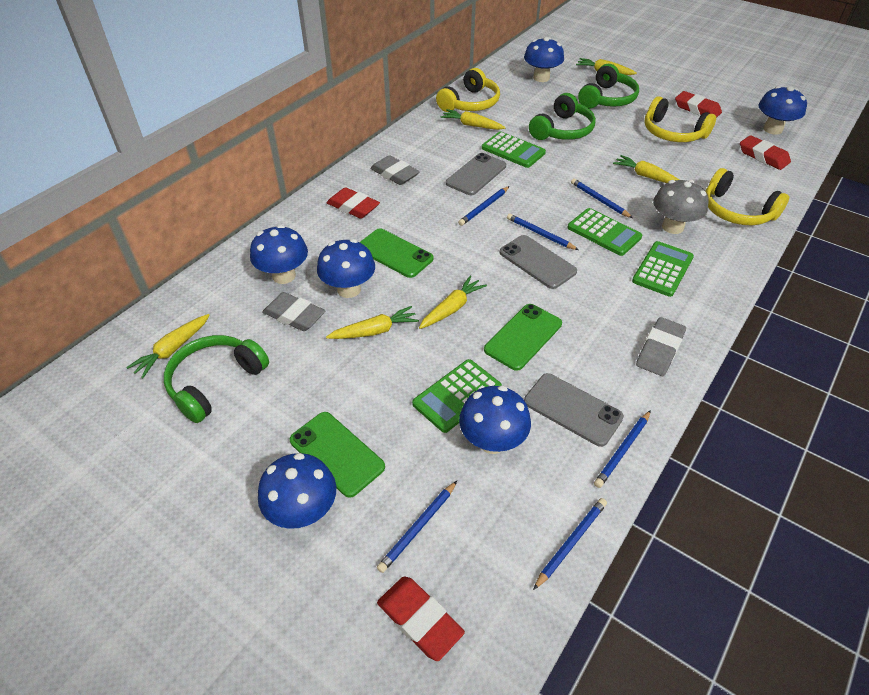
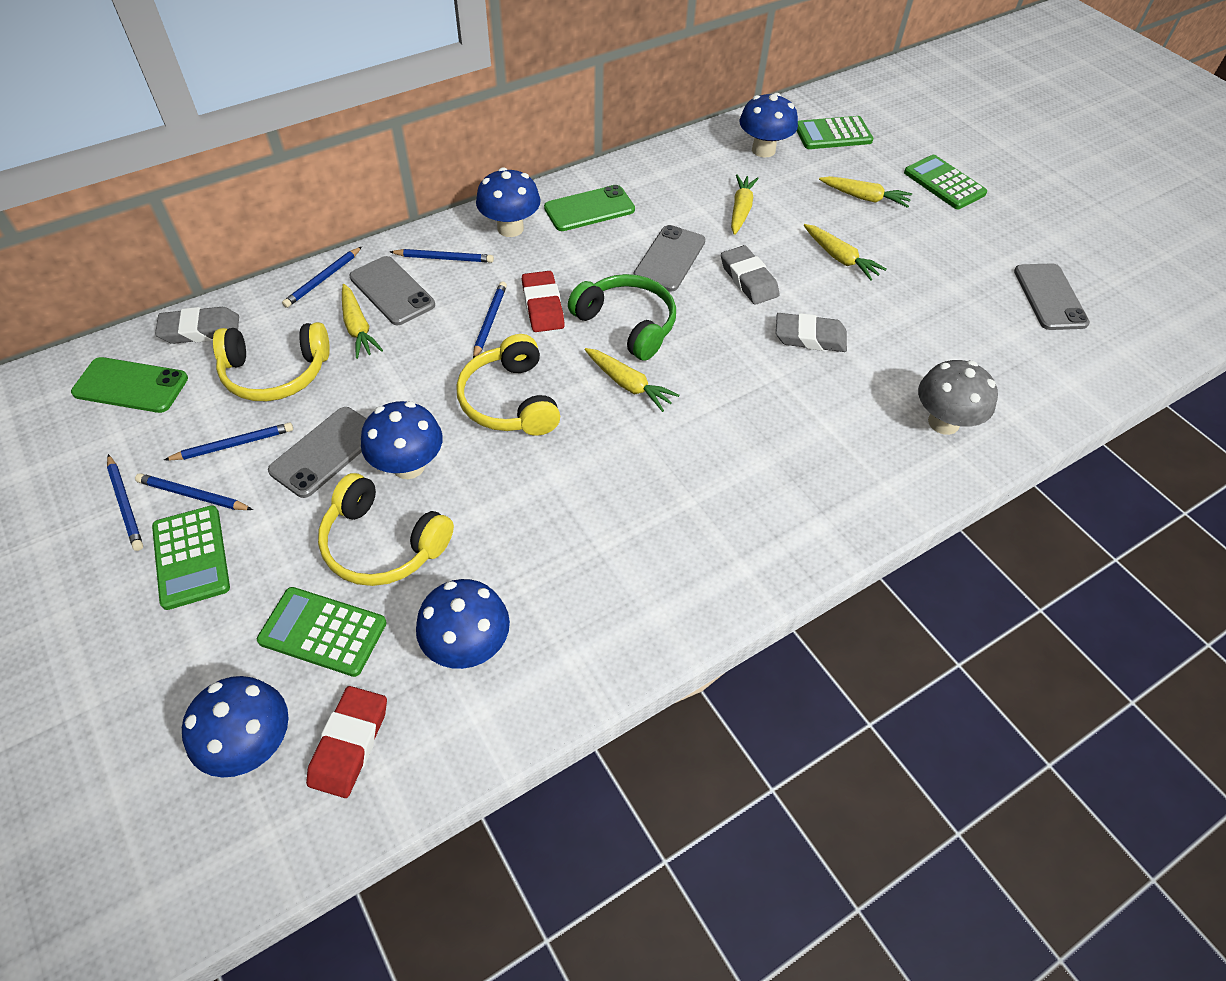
blue mushroom: [250,225,308,284] [258,453,336,529] [317,239,375,298] [459,386,531,454] [524,37,564,82] [759,86,807,135] = 6 -> [182,676,289,778] [361,401,443,479] [416,579,510,669] [476,167,541,237] [739,93,798,158] = 5
green headphones: [164,335,269,423] [529,93,596,140] [578,64,639,109] = 3 -> [568,274,676,361] = 1
green phone: [290,412,385,498] [360,228,434,278] [484,304,562,371] = 3 -> [71,357,188,413] [544,185,635,231] = 2
grey phone: [446,153,506,195] [500,235,577,289] [524,373,624,447] = 3 -> [268,407,367,498] [349,256,435,325] [633,225,705,292] [1014,263,1090,330] = 4
red eraser: [327,187,380,219] [377,576,465,661] [675,91,722,118] [740,135,791,170] = 4 -> [306,686,387,798] [522,271,565,332] = 2
yellow carrot: [126,314,210,379] [326,306,419,339] [419,275,487,329] [440,109,506,130] [576,58,637,75] [613,155,679,183] = 6 -> [342,284,383,359] [585,348,679,412] [731,174,759,235] [804,224,887,281] [819,176,912,208] = 5

